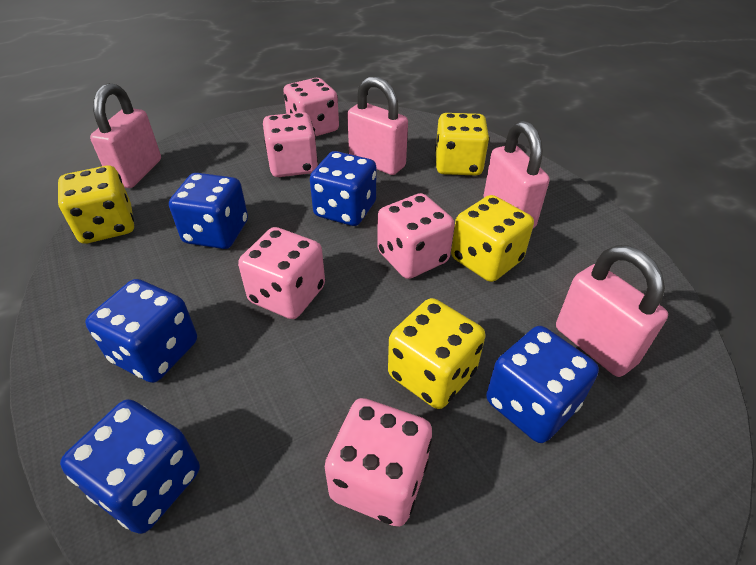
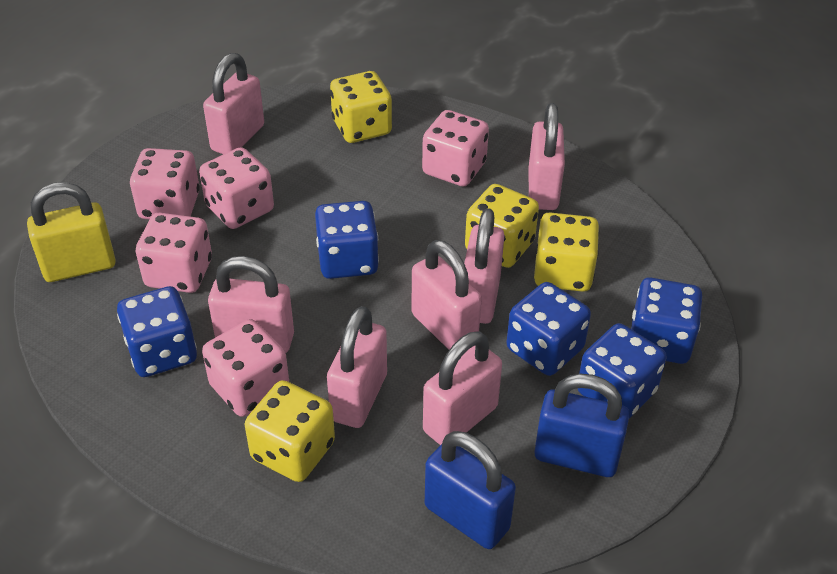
blue padlock: none = 0 -> [425,431,516,549] [534,374,630,477] = 2
pink padlock: [90,83,161,188] [347,76,408,175] [483,121,550,228] [556,245,668,377] = 4 -> [203,53,264,154] [208,256,294,353] [327,306,387,428] [412,240,482,350] [423,331,502,445] [464,208,504,324] [529,103,565,210] = 7
yellow padlock: none = 0 -> [27,182,116,282] = 1

